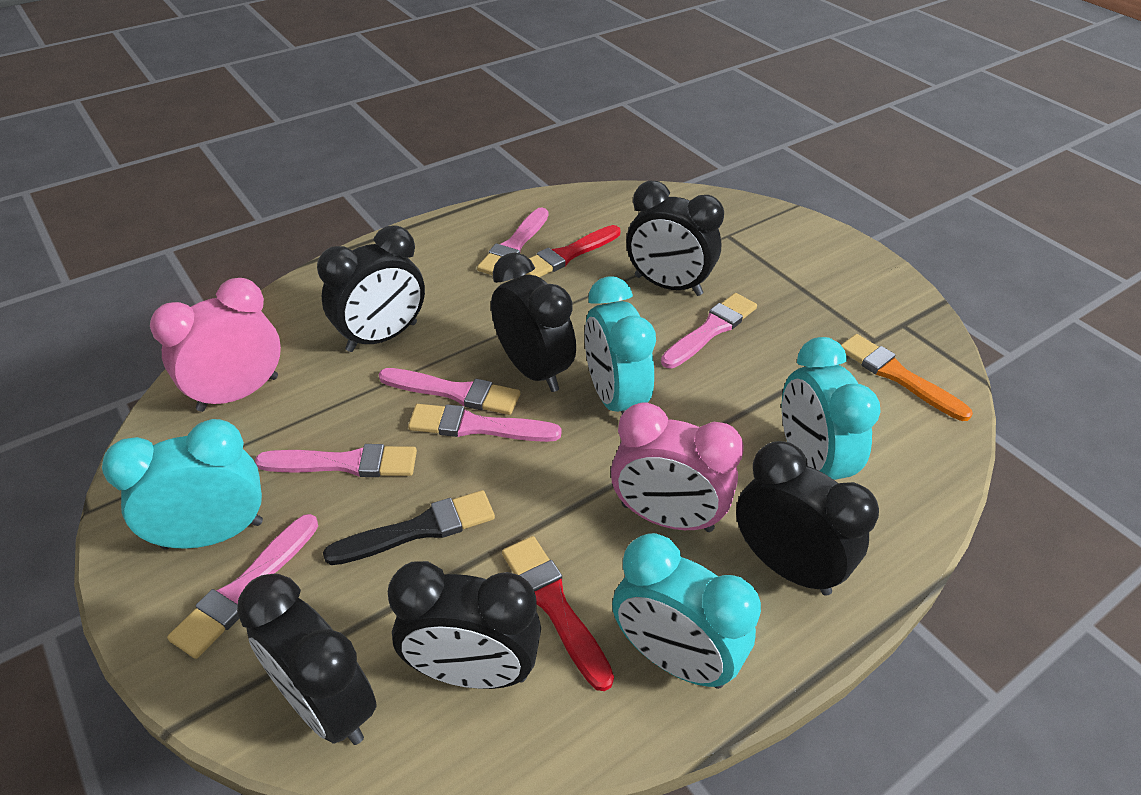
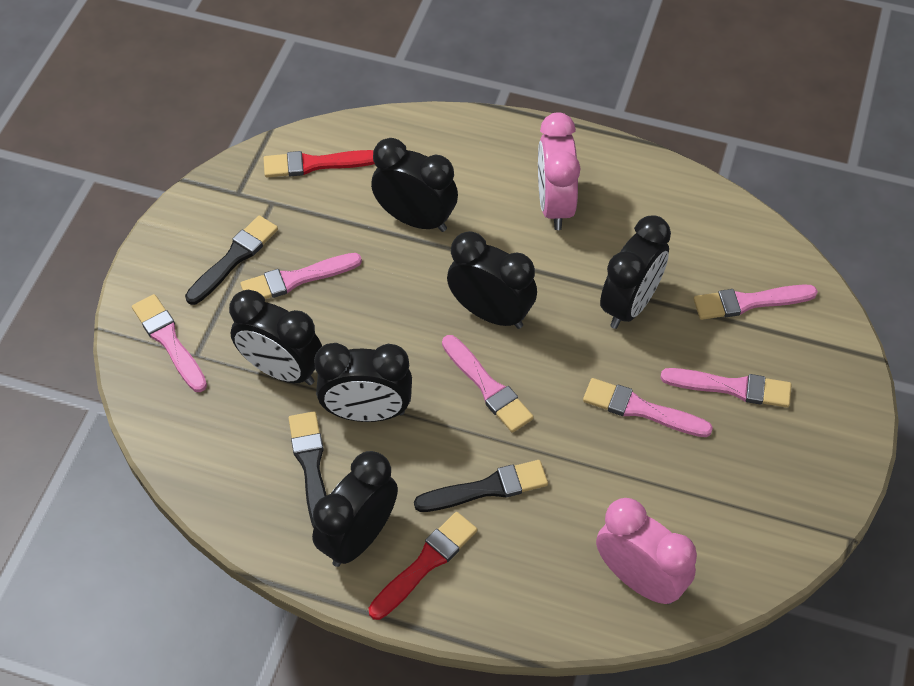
black brush: [323,490,495,565] = 1 -> [185,215,278,305] [288,411,327,528] [414,460,548,512] = 3
orange brush: [841,334,973,421] = 1 -> none = 0
turquoise clock: [102,419,263,550] [585,277,656,414] [612,533,761,689] [782,337,881,480] = 4 -> none = 0

